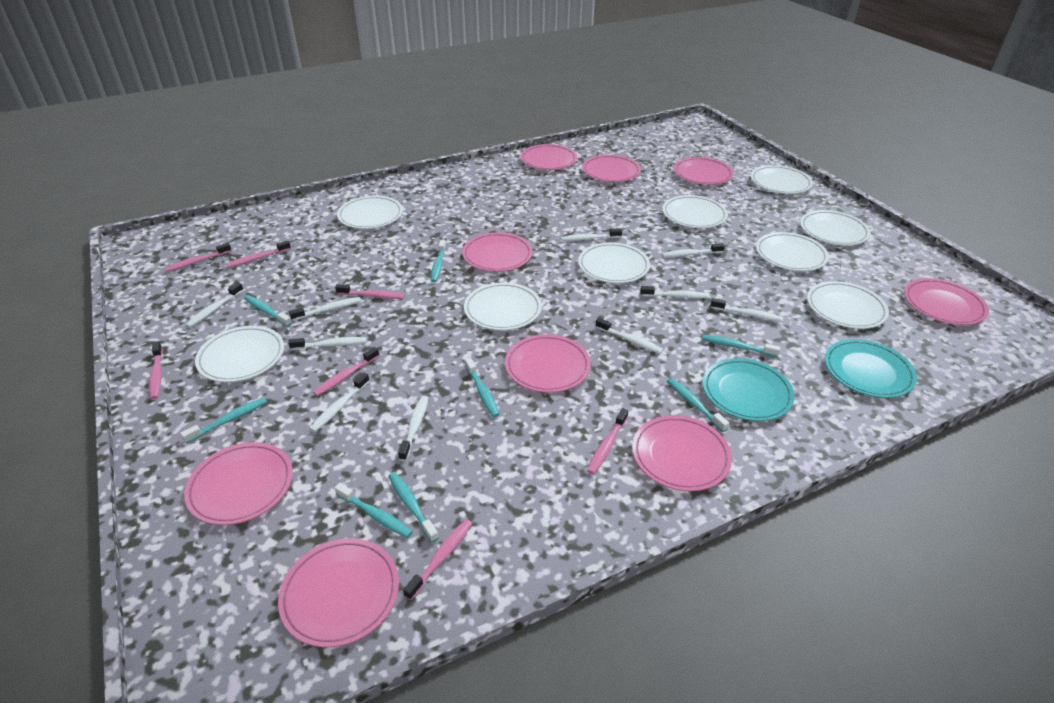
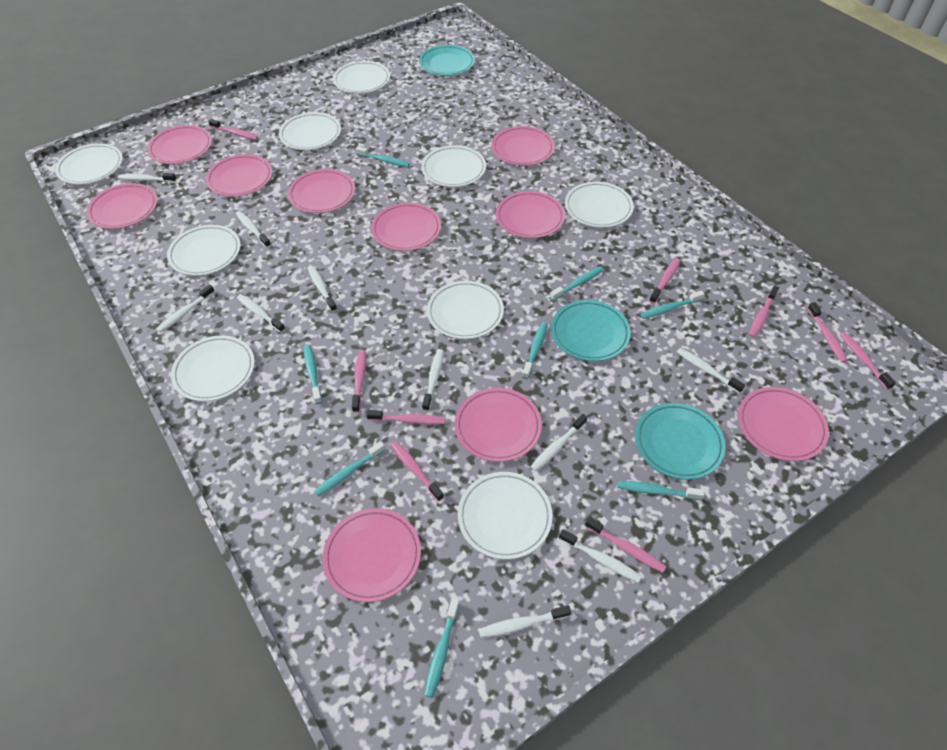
pink plate: [184,442,293,525] [278,538,399,647] [462,232,533,272] [505,334,591,393] [520,144,577,170] [582,155,641,182] [632,415,732,491] [674,157,733,185] [904,278,989,325] = 9 -> [87,183,157,229] [147,125,212,164] [206,154,272,197] [288,169,355,213] [323,508,421,602] [371,203,441,251] [455,388,542,462] [491,126,555,166] [496,191,565,238] [738,387,829,461] = 10
pink toothbrush: [149,341,163,399] [165,243,232,272] [226,241,291,268] [313,347,379,396] [335,284,404,299] [403,519,472,600] [587,408,628,474] = 7 -> [208,119,258,140] [352,350,366,412] [366,410,445,424] [391,441,444,502] [585,517,667,573] [649,258,681,304] [749,286,779,338] [807,302,848,362] [840,332,896,390] = 9
turquoise plate: [703,358,795,421] [825,339,917,398] = 2 -> [419,45,475,76] [551,300,631,361] [635,403,725,480] = 3

